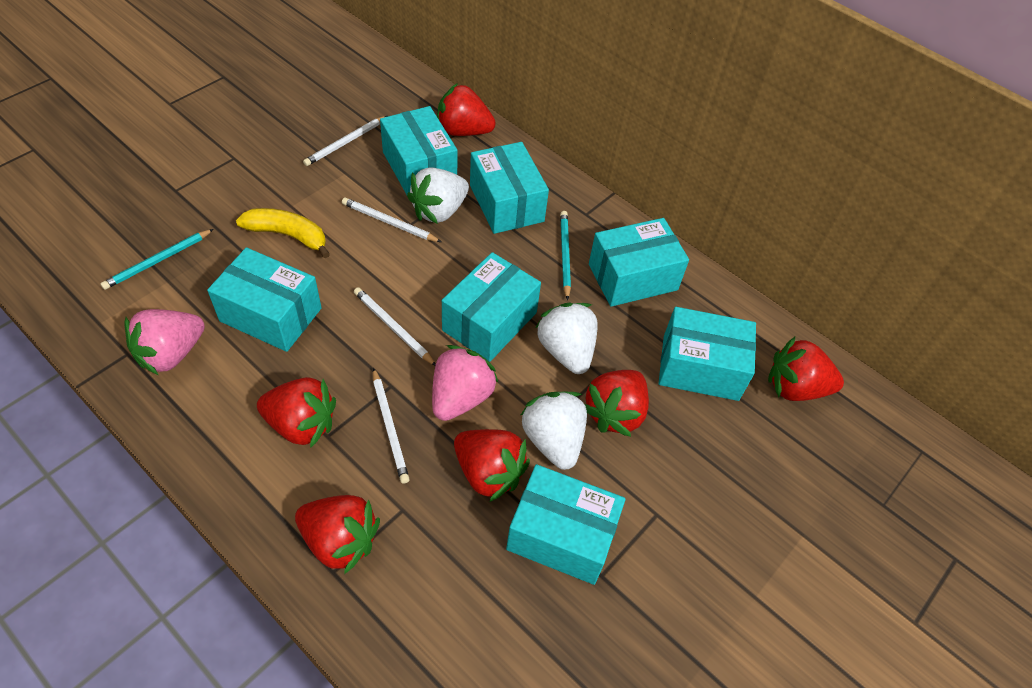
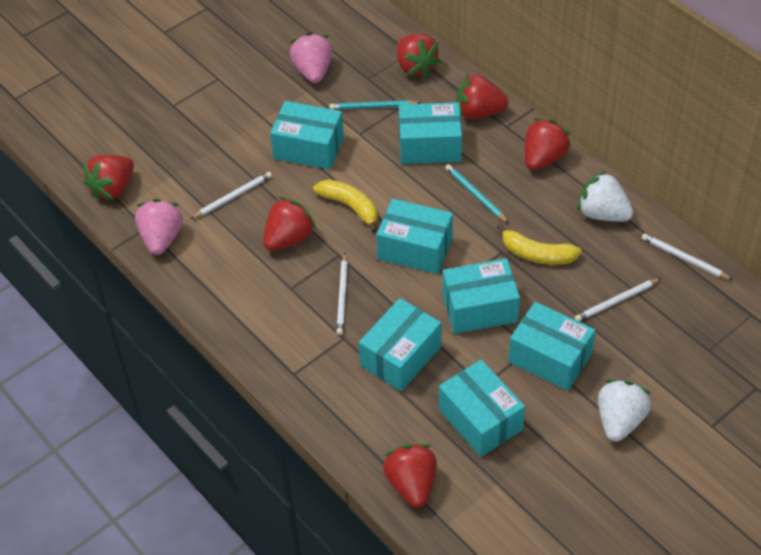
white strawberry: [407,167,469,224] [521,392,587,470] [535,303,598,374] = 3 -> [578,171,634,222] [598,380,651,442] = 2
yellow banana: [236,208,330,258] = 1 -> [313,179,378,233] [497,224,582,265] = 2

